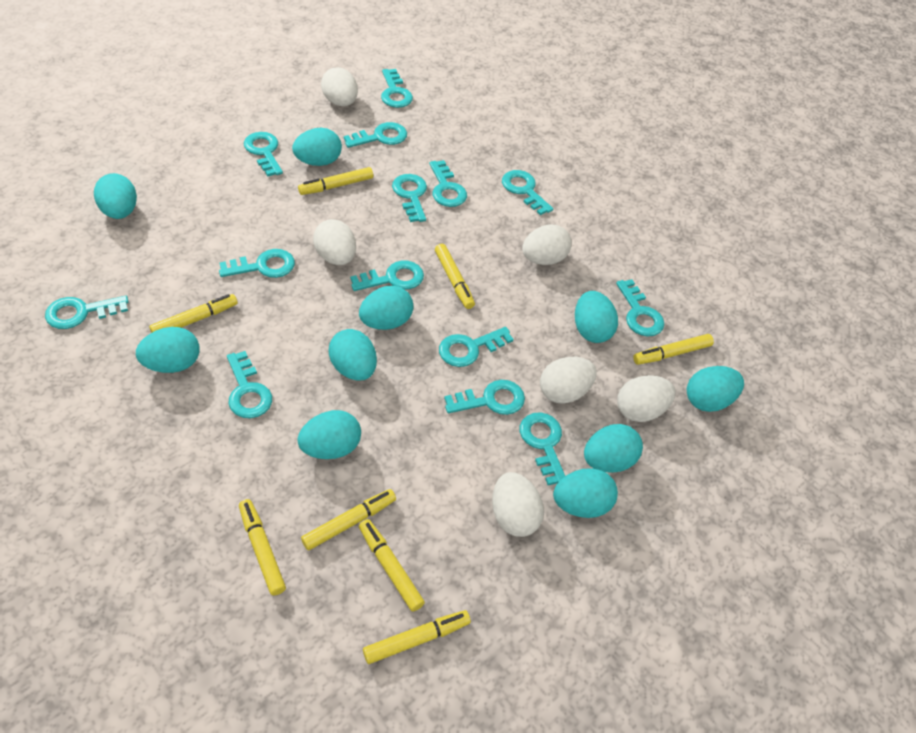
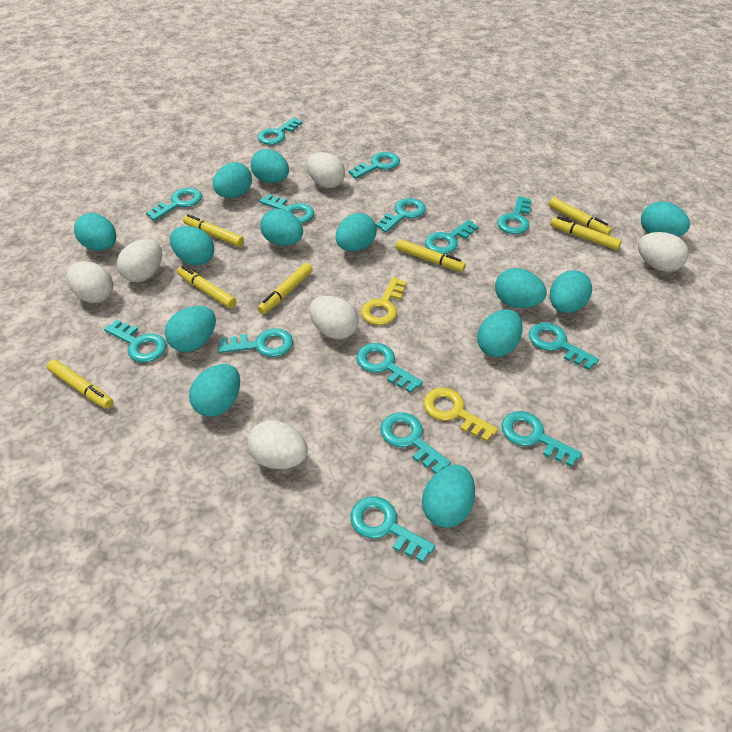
turquoise egg: [94,173,137,219] [136,327,200,373] [292,128,342,166] [297,410,361,459] [328,329,377,381] [359,286,413,330] [553,468,618,518] [575,291,618,343] [584,424,643,473] [687,366,744,412] = 10 -> [74,213,116,251] [165,306,216,352] [170,226,214,266] [189,364,240,417] [213,162,252,198] [251,149,289,183] [260,209,303,246] [336,213,377,251] [422,465,475,528] [477,309,523,357] [495,268,547,308] [550,270,592,313] [641,202,690,237] = 13
yellow key: none = 0 -> [361,277,407,325] [423,388,498,442] = 2
yellow marker: [149,294,238,333] [239,499,286,596] [298,167,373,195] [301,489,396,550] [359,519,425,612] [363,610,471,664] [435,244,475,309] [633,334,714,365] = 8 -> [47,359,113,409] [177,266,236,308] [183,214,244,247] [257,263,313,314] [396,239,466,272] [549,197,612,235] [550,216,622,250] = 7

